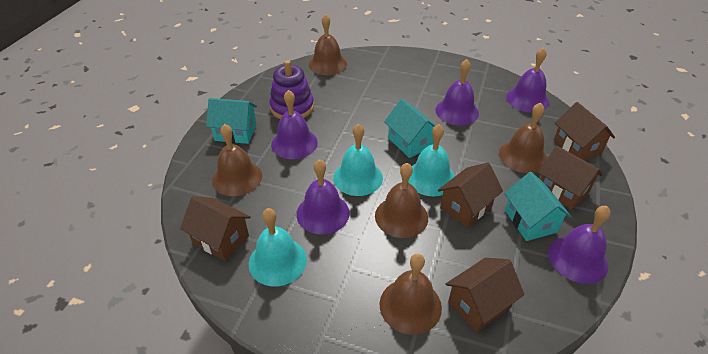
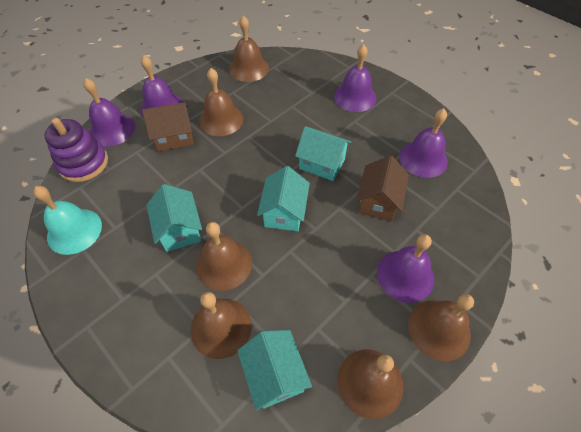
brown bell: [212,124,262,196] [309,14,347,75] [375,163,428,238] [380,254,442,335] [499,103,547,173] = 5 -> [191,292,252,359] [196,222,252,291] [199,68,243,136] [229,16,269,82] [337,349,403,419] [408,294,474,361] = 6
brown house: [180,196,251,261] [438,163,503,227] [446,258,525,332] [538,146,602,210] [554,102,615,160] = 5 -> [142,102,193,151] [356,156,409,221] = 2
turquoise bell: [249,208,307,286] [333,124,383,196] [408,124,455,196] = 3 -> [33,186,102,255] = 1
turquoise house: [206,98,257,144] [384,99,436,158] [504,172,572,241] = 3 -> [147,184,202,252] [237,330,312,410] [257,166,310,231] [295,126,351,181] = 4

